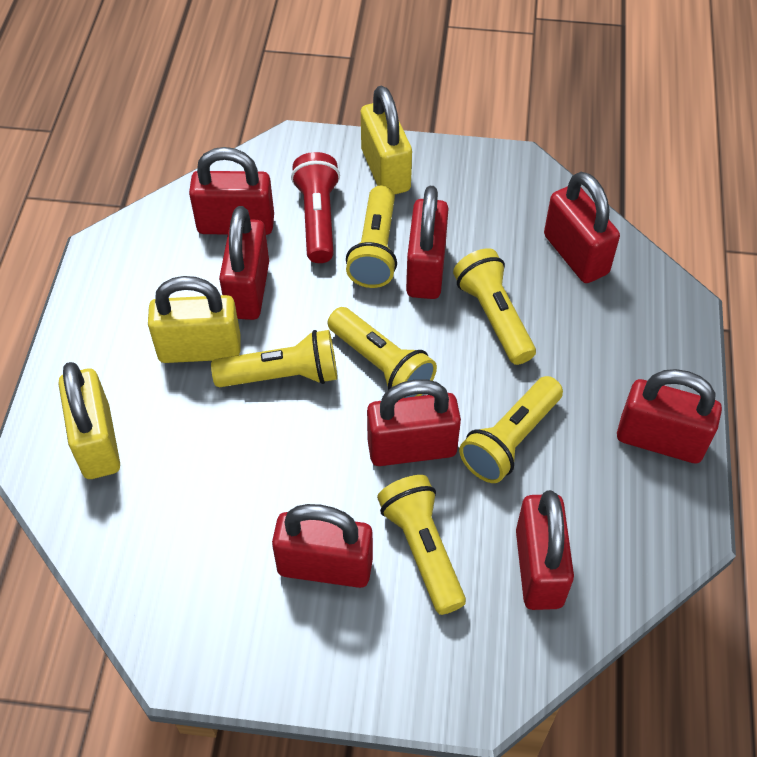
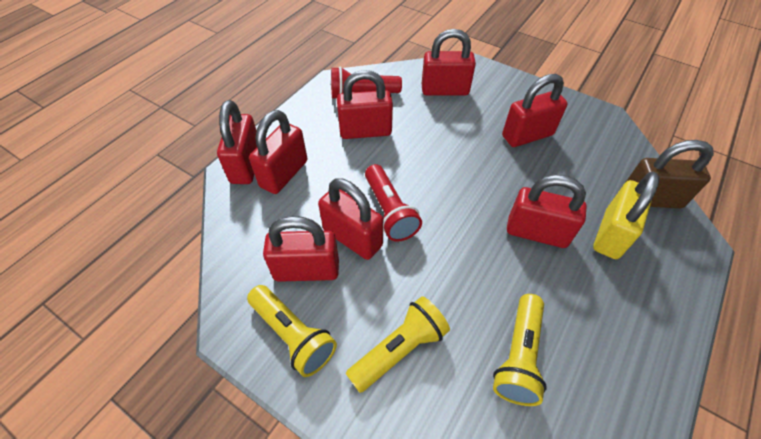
brown padlock: none = 0 -> [624,140,714,208] = 1
red flashlight: [291,152,340,263] = 1 -> [331,67,402,98] [365,164,422,242] = 2
yellow flashlight: [211,330,337,387] [328,307,437,398] [346,185,397,288] [377,475,466,615] [453,248,536,365] [459,376,563,483] = 6 -> [247,285,337,377] [346,296,450,393] [493,294,547,406] = 3
yellow padlock: [58,362,120,479] [148,276,240,363] [361,86,412,195] = 3 -> [593,172,660,259] = 1

